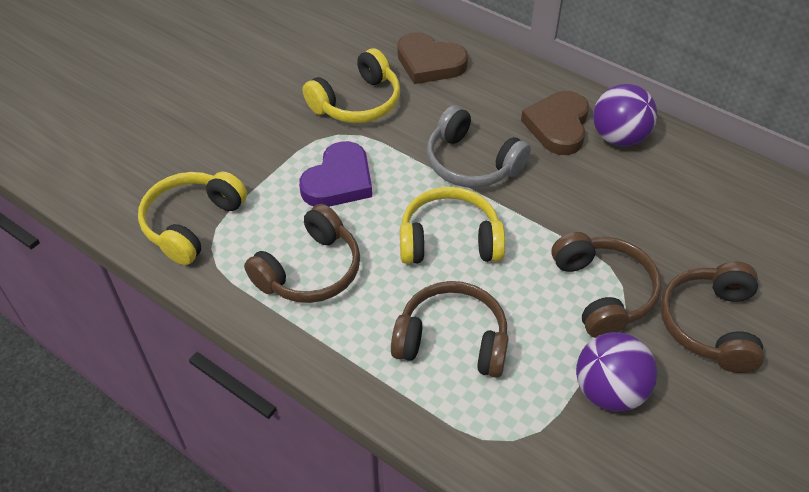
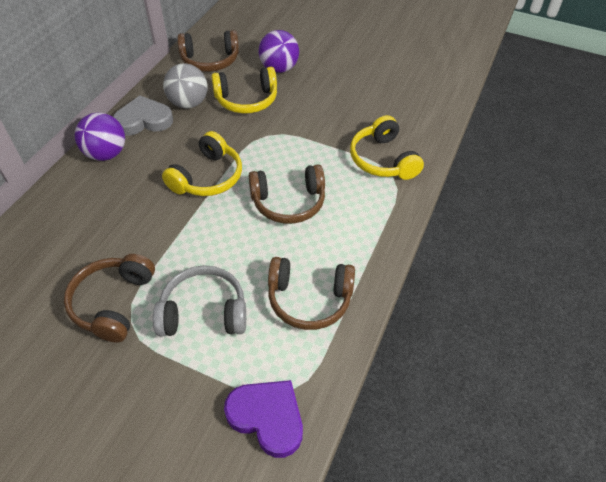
brown heart: [397,32,468,84] [521,91,589,155] = 2 -> none = 0
grey ball: none = 0 -> [163,63,208,109] = 1
grey heart: none = 0 -> [113,96,173,136] = 1

